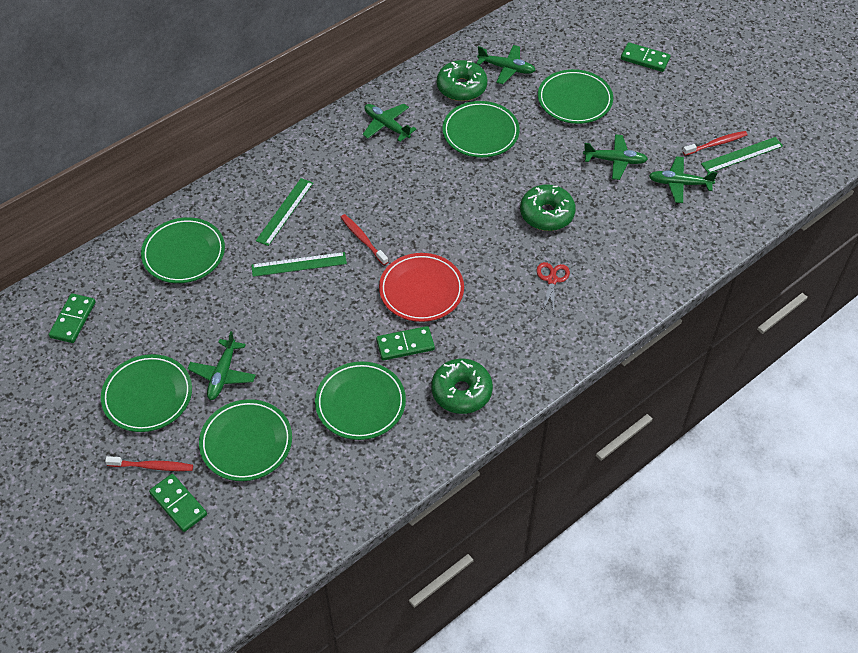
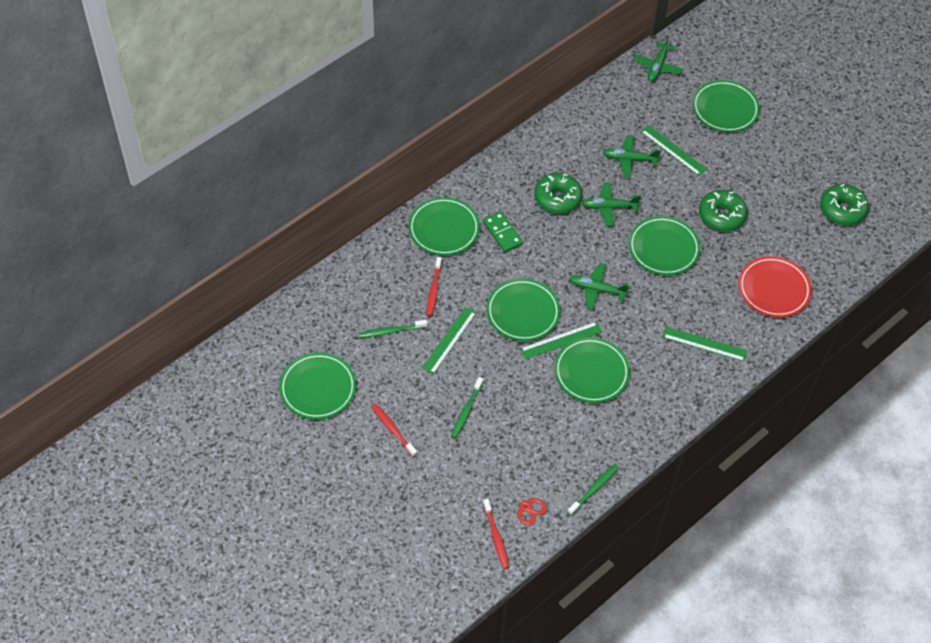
green domino: [49,293,96,343] [149,474,207,532] [376,326,435,360] [621,42,671,72] = 4 -> [483,211,523,253] = 1
green plane: [187,331,256,400] [362,104,416,142] [476,45,536,84] [583,134,648,180] [649,156,718,203] = 5 -> [569,263,629,310] [582,182,641,226] [603,135,661,177] [633,35,683,82] = 4
green ruler: [251,252,347,277] [256,178,313,246] [701,137,783,172] = 3 -> [422,307,476,374] [520,322,602,359] [641,125,707,176] [663,327,748,361] = 4
green toothbrush: none = 0 -> [359,320,427,338] [451,377,483,439] [568,464,619,516] = 3

